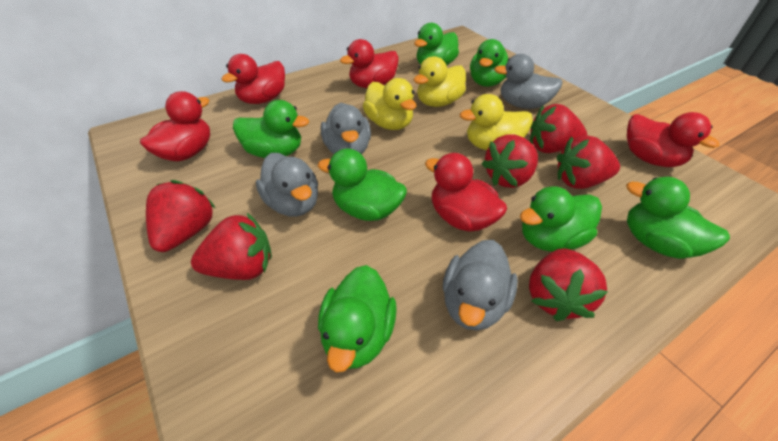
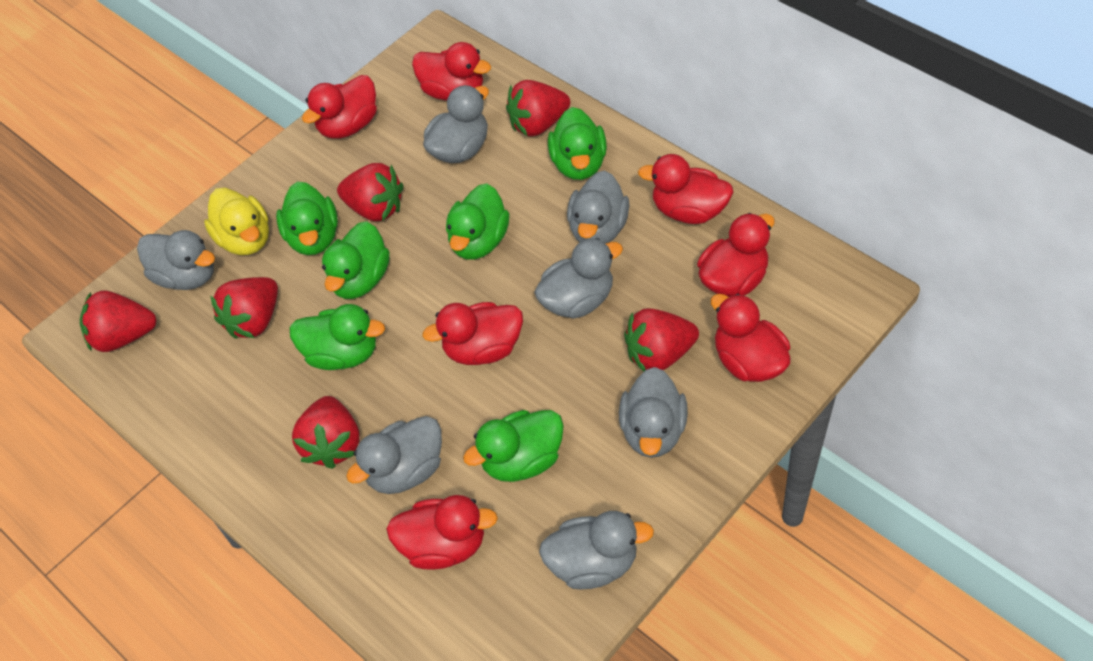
green duck: [233,100,309,158] [318,148,407,221] [318,265,397,372] [414,23,459,66] [470,39,508,87] [520,186,602,252] [626,177,730,259] = 7 -> [276,182,338,255] [289,304,385,370] [322,221,390,299] [446,183,509,260] [463,410,564,482] [548,107,607,180] = 6
grey duck: [256,153,318,217] [321,103,371,154] [443,240,518,331] [494,54,563,109] = 4 -> [137,230,215,290] [346,416,442,494] [423,85,489,163] [534,238,623,319] [539,511,654,590] [567,170,630,244] [619,367,688,458] = 7
red duck: [140,91,210,161] [222,54,285,104] [340,39,399,88] [425,153,507,232] [627,112,719,167] = 5 -> [302,75,377,139] [386,495,498,570] [412,42,491,101] [422,302,523,365] [638,154,733,224] [697,213,775,297] [711,294,791,382] = 7
yellow duck: [363,78,417,130] [414,56,466,107] [460,94,533,150] = 3 -> [204,188,269,255] = 1

